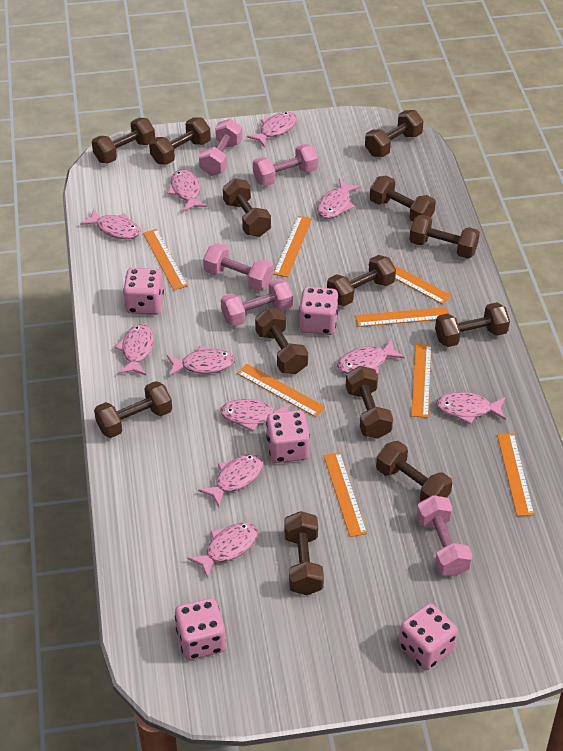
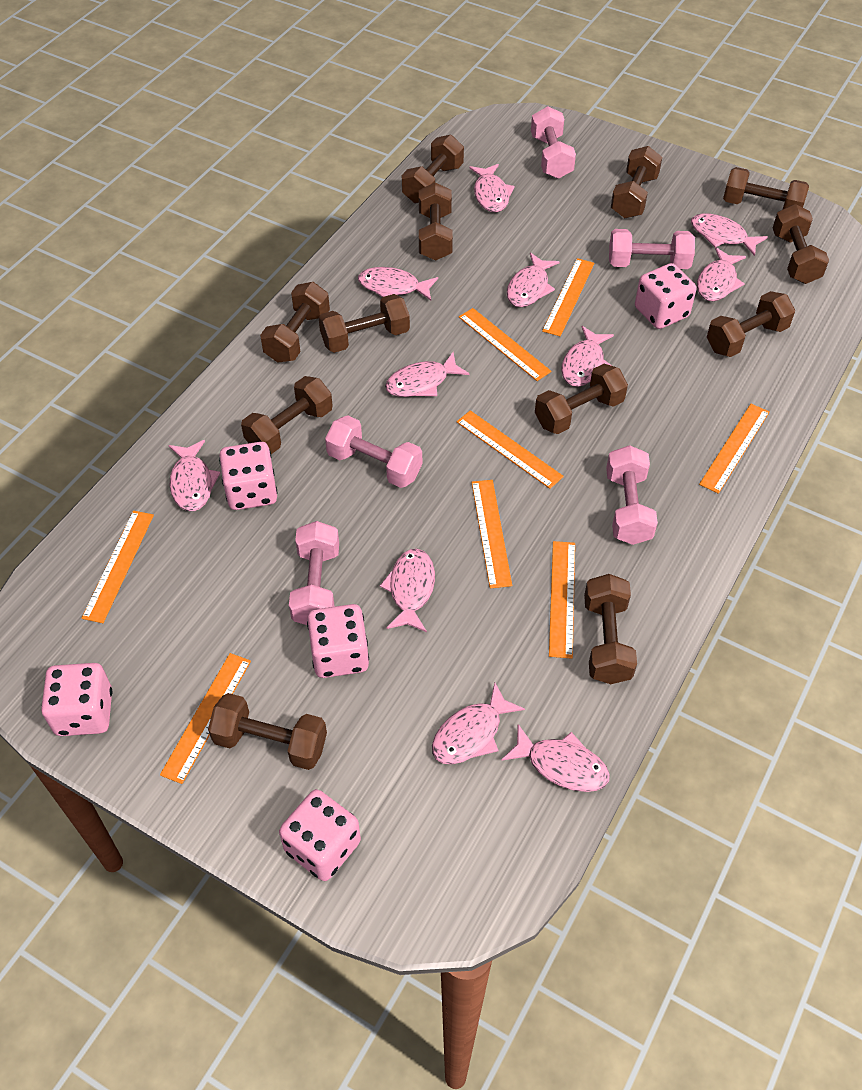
brown dumbbell: [92,118,155,164] [94,381,172,438] [149,118,211,165] [223,178,271,237] [255,308,308,374] [284,511,324,595] [327,255,396,306] [346,366,393,439] [365,110,423,157] [370,175,436,222] [376,441,452,501] [409,214,480,258] [435,302,510,347] = 13 -> [208,693,327,770] [241,376,333,454] [260,282,330,363] [319,294,410,353] [402,135,464,203] [419,182,453,261] [535,364,628,434] [584,574,637,684] [611,146,662,218] [707,291,795,357] [723,167,809,210] [773,204,829,284] = 12

